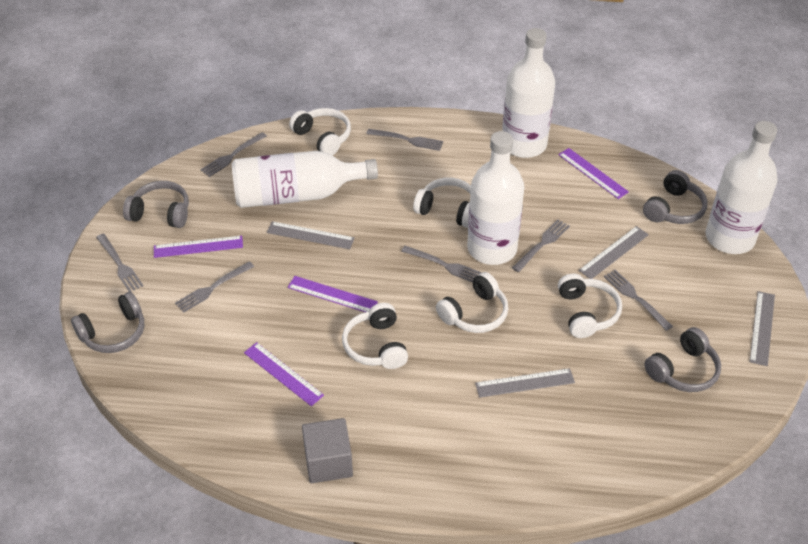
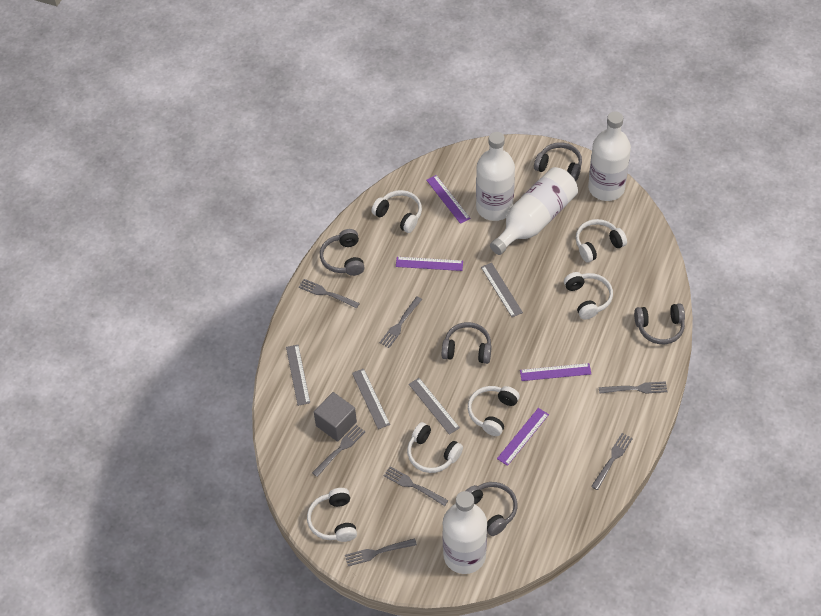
grey headphones: [71,292,145,353] [123,181,189,228] [643,170,707,224] [644,327,721,392] = 4 -> [320,229,365,276] [442,322,492,364] [466,482,517,536] [534,142,582,181] [634,303,685,344] = 5
white headphones: [289,108,351,155] [342,303,408,369] [413,178,471,228] [436,272,508,333] [558,273,622,338] = 5 -> [307,488,357,542] [371,190,422,233] [407,422,463,473] [468,386,520,436] [564,272,613,320] [576,219,627,262] = 6

